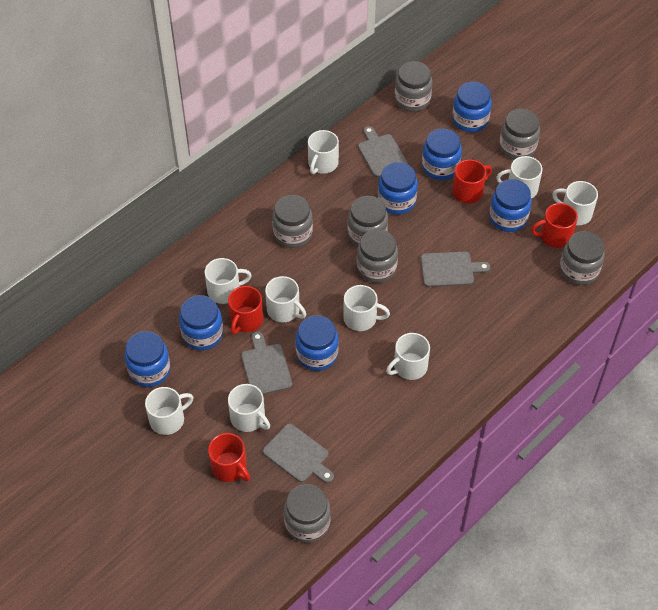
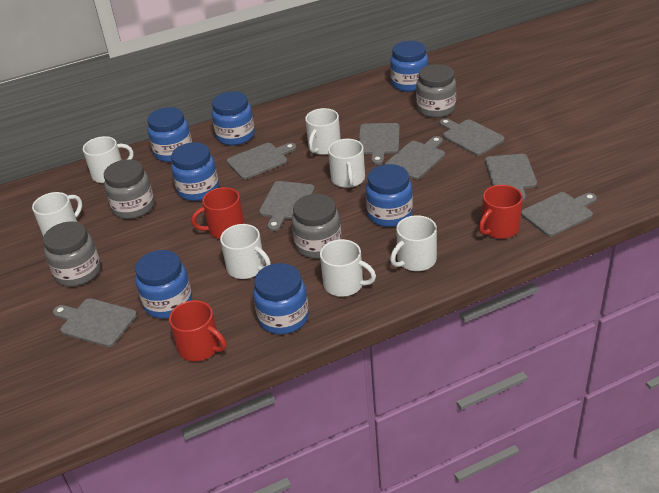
grey cutting board: [241,332,292,395] [263,424,334,483] [358,126,408,177] [421,251,490,287] = 4 -> [53,298,137,347] [227,143,296,179] [259,181,315,231] [359,123,400,165] [385,136,445,179] [440,118,505,156] [485,154,537,201] [521,192,597,236] = 8
grey jar: [272,195,313,248] [284,484,331,543] [348,196,388,247] [357,229,398,283] [395,61,433,112] [499,109,540,160] [560,231,605,285] = 7 -> [43,221,101,287] [104,159,154,219] [292,194,342,259] [416,64,456,118] = 4
red mug: [208,433,250,482] [228,286,263,334] [452,160,492,204] [531,203,578,248] = 4 -> [169,300,226,361] [191,187,245,239] [479,185,523,239] = 3
white mug: [145,387,193,435] [205,258,252,304] [228,384,270,432] [265,276,306,323] [308,130,339,174] [343,285,390,331] [386,333,430,380] [496,156,542,198] [552,181,598,225] = 9 -> [32,192,82,237] [83,136,134,183] [220,224,271,279] [305,108,341,155] [320,239,376,297] [328,139,365,188] [390,215,437,271] = 7

